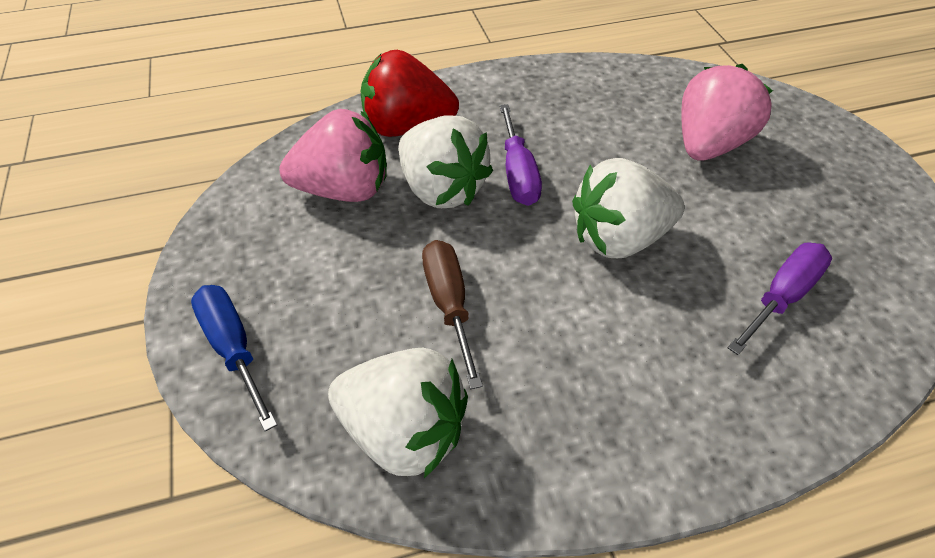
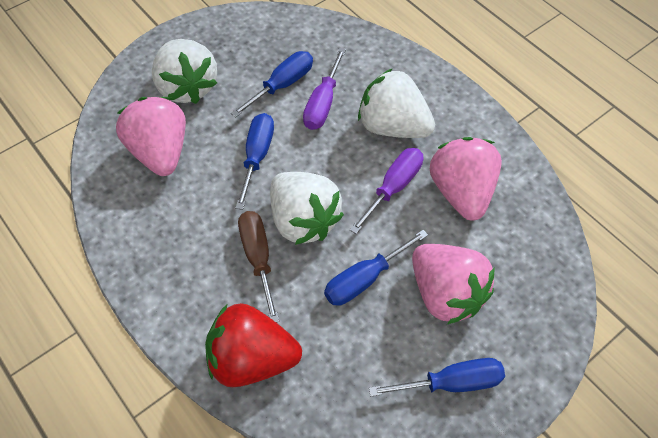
blue screwdriver: [191,285,277,432] = 1 -> [231,51,313,117] [235,113,274,210] [324,230,428,306] [369,358,505,397] = 4
pink strawberry: [279,109,387,202] [682,64,773,161] = 2 -> [116,97,186,176] [412,244,495,324] [430,137,502,221] = 3

